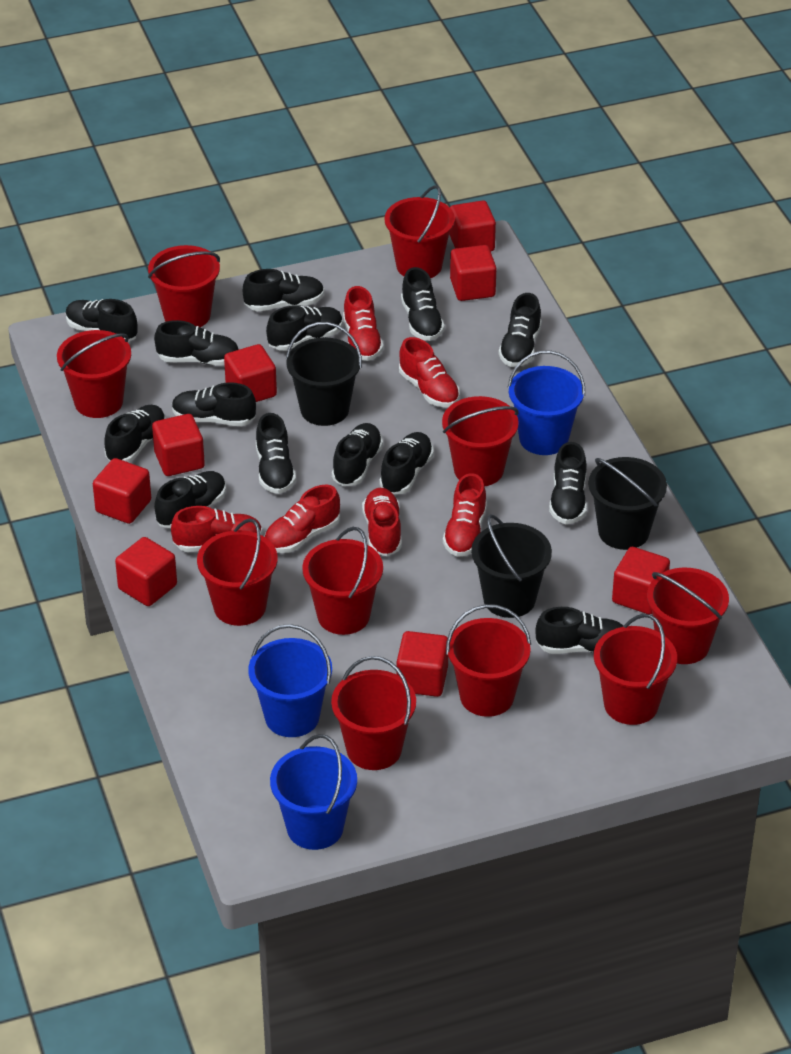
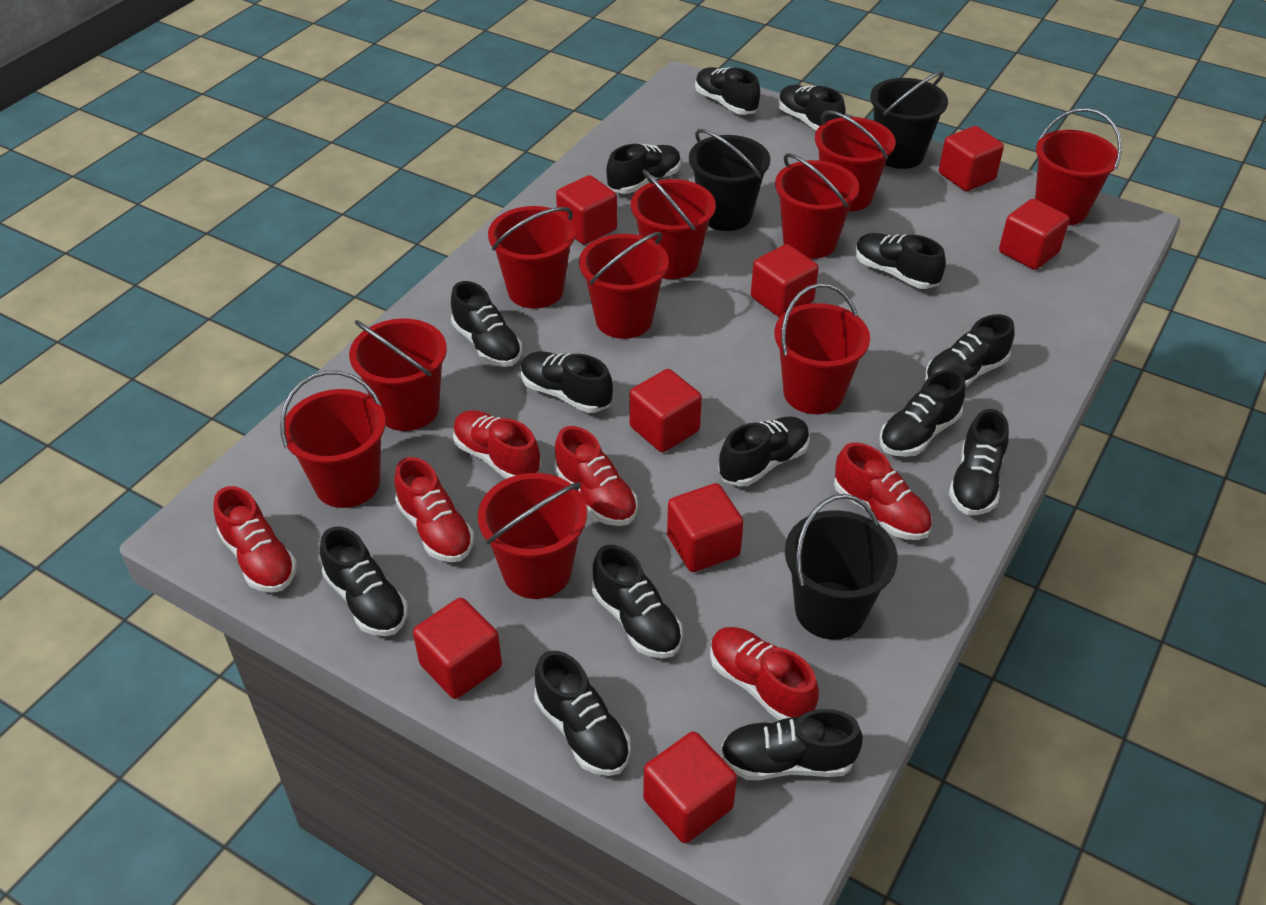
blue bucket: [248,624,332,737] [270,734,357,850] [507,350,585,455] = 3 -> none = 0

